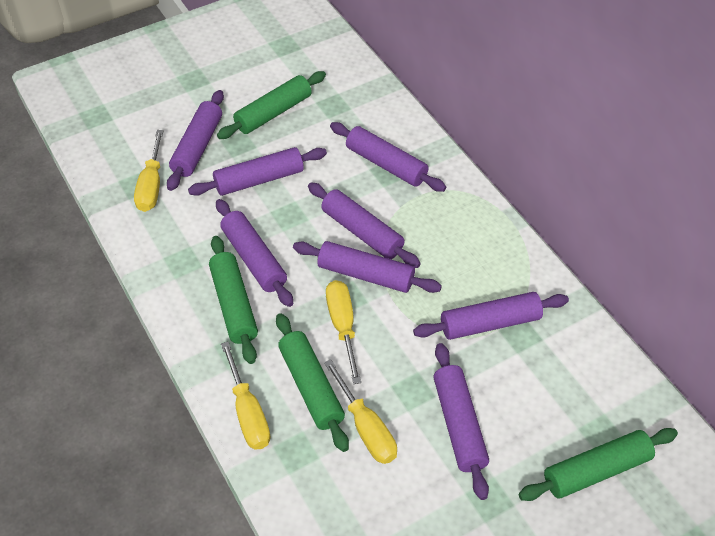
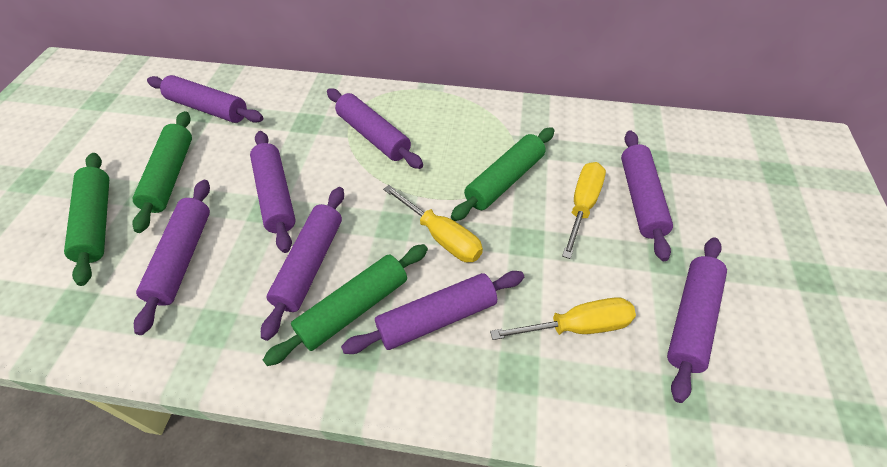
yellow screwdriver: [134,130,164,212] [221,341,270,450] [324,359,397,464] [326,280,361,384] = 4 -> [383,185,483,262] [490,297,636,340] [562,162,606,259] = 3

